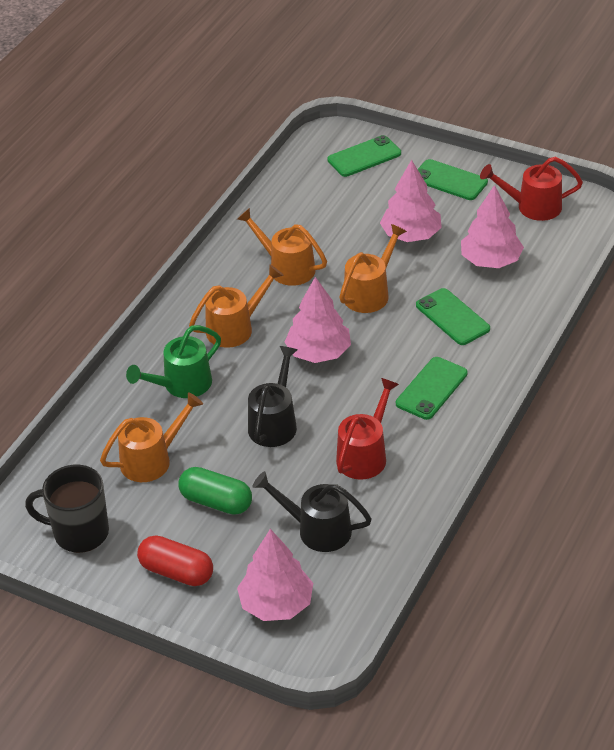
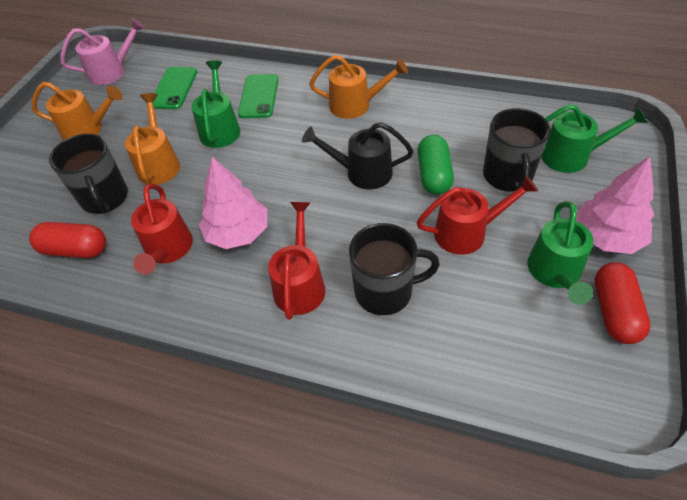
black mug: [25,465,109,553] = 1 -> [49,134,128,214] [349,223,440,315] [483,108,550,192] = 3
black watering can: [248,346,298,447] [252,471,372,552] = 2 -> [302,122,413,189] = 1
green phone: [328,135,401,177] [396,357,468,420] [416,288,490,345] [418,159,488,200] = 4 -> [153,67,197,109] [238,74,279,118] = 2
green watering can: [126,325,221,398] = 1 -> [192,60,240,148] [528,201,593,305] [541,104,648,173] = 3
orange watering can: [100,392,203,482] [189,265,284,348] [237,208,327,286] [339,224,407,313] = 4 -> [31,82,123,140] [125,93,180,185] [309,55,408,119] = 3
pink tree: [237,529,313,621] [285,277,351,363] [380,160,442,242] [461,185,524,268] = 4 -> [199,157,267,249] [576,156,654,254] = 2
pink watering can: none = 0 -> [60,18,145,85] = 1
red capsule: [137,536,213,586] = 1 -> [29,222,106,258] [595,262,651,344] = 2
red watering can: [336,378,399,480] [480,157,583,221] = 2 -> [131,184,193,275] [268,202,325,320] [417,175,538,255] = 3

